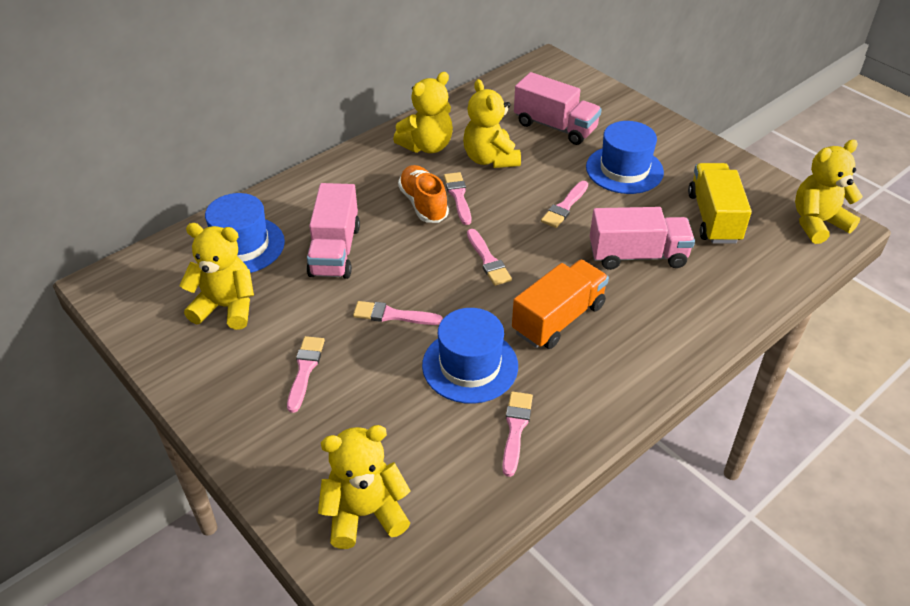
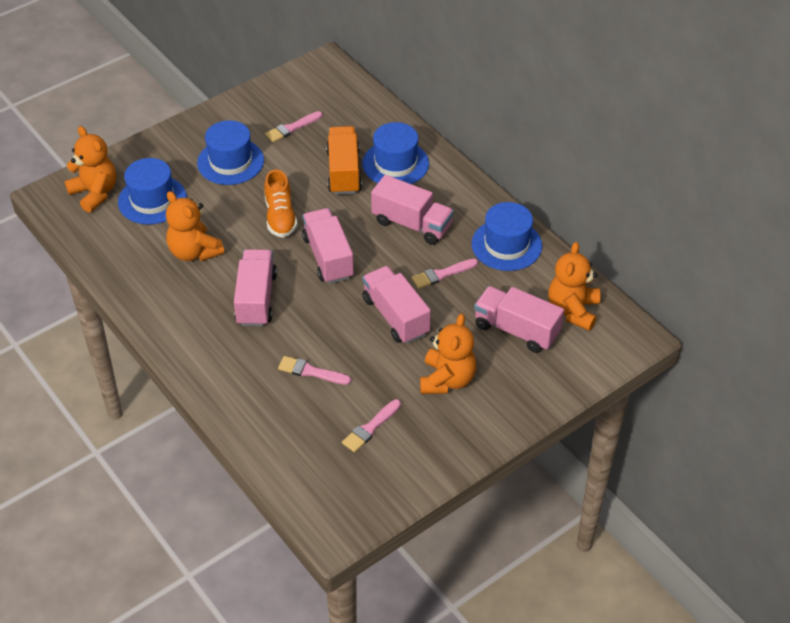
blue hat: [205,193,285,273] [422,308,518,404] [586,121,664,194] = 3 -> [118,158,187,225] [197,120,264,185] [362,122,429,184] [472,202,542,271] = 4
orange teddy bear: none = 0 -> [64,126,116,213] [166,191,225,261] [420,314,476,394] [548,242,601,331] = 4
pink brush: [287,336,325,413] [353,301,443,325] [444,172,471,225] [467,229,512,286] [502,392,533,477] [541,181,588,228] = 6 -> [265,111,323,142] [278,356,351,385] [342,399,401,452] [412,259,478,289] = 4
pink truck: [307,183,360,279] [514,72,602,145] [590,207,695,270] = 3 -> [234,249,277,327] [302,208,354,284] [362,266,431,344] [371,175,454,245] [474,286,564,353] = 5
yellow teddy bear: [179,223,254,330] [318,425,411,549] [393,72,453,153] [463,79,521,168] [795,140,863,244] = 5 -> none = 0
yellow truck: [688,163,752,244] = 1 -> none = 0

